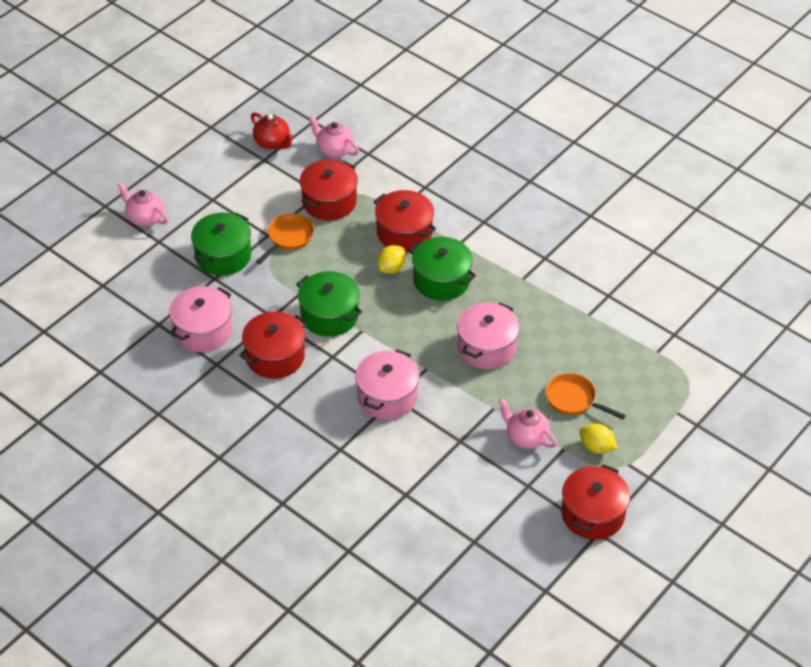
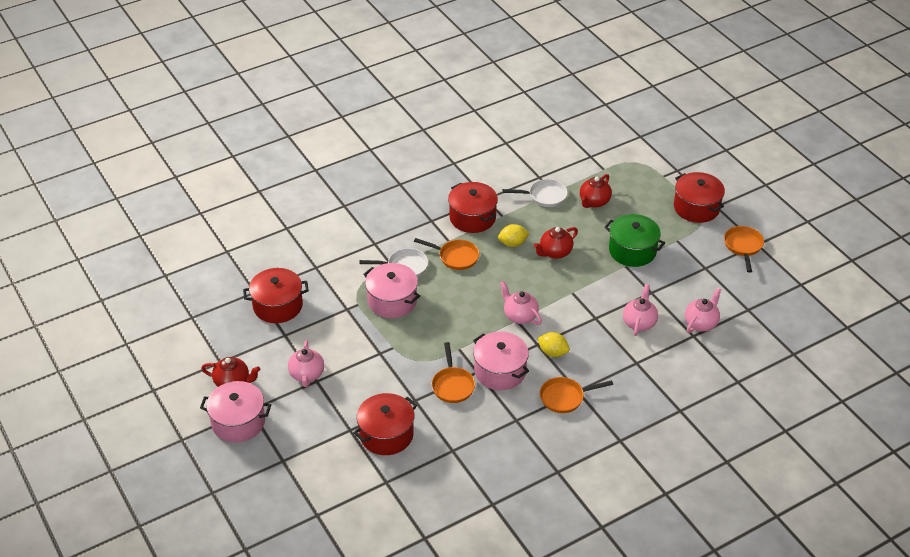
green pot: [191,213,251,276] [296,271,362,337] [409,237,476,301] = 3 -> [604,214,665,267] = 1
orange pan: [256,213,314,264] [546,373,626,420] = 2 -> [414,238,479,270] [432,342,475,403] [540,377,613,413] [724,226,764,273] = 4
pink teapot: [117,182,168,226] [308,115,359,158] [498,398,558,449] = 3 -> [288,340,324,387] [500,281,542,325] [623,284,658,336] [685,288,721,333] = 4
red teapot: [251,112,293,150] = 1 -> [201,357,260,387] [534,227,578,259] [580,174,612,208] = 3
white pan: none = 0 -> [360,248,428,277] [503,179,568,207] = 2

